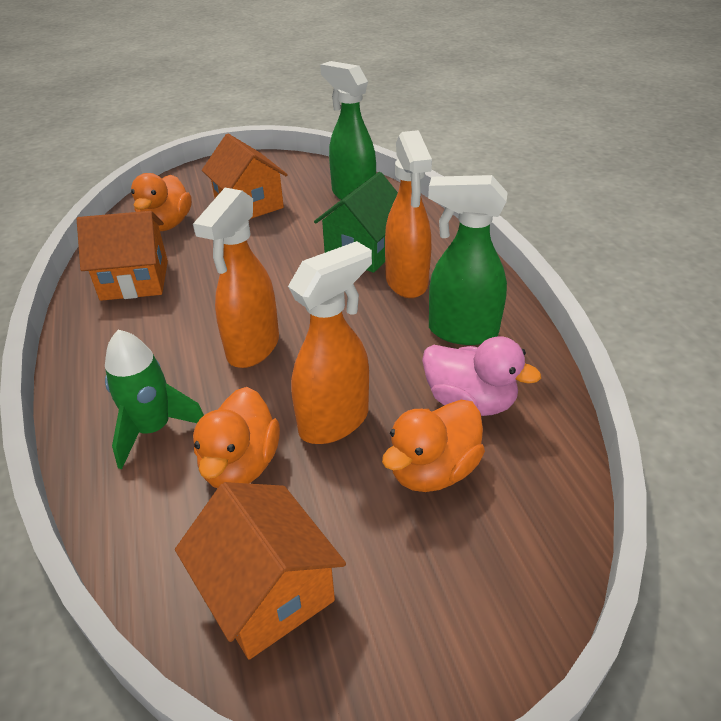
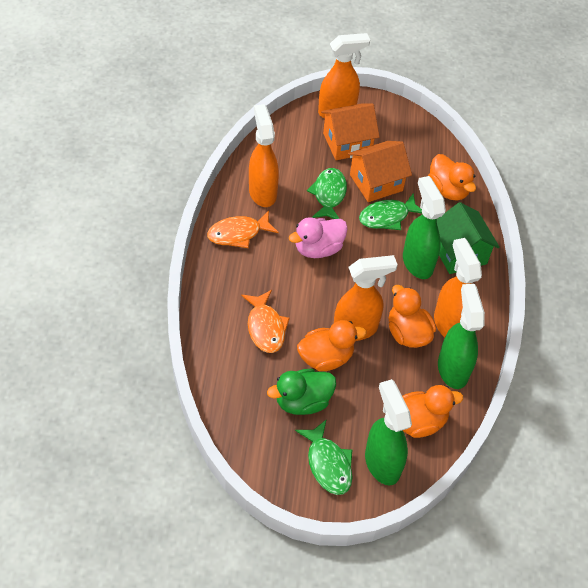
green duck: none = 0 -> [267,369,336,415] = 1
green fish: none = 0 -> [295,419,353,495] [307,168,347,219] [359,193,422,230] = 3
green rocket: [105,330,204,469] = 1 -> none = 0
green spray bottle: [320,61,376,200] [428,175,508,345] = 2 -> [365,379,412,485] [403,176,446,279] [438,284,485,389] = 3
orange duck: [131,173,192,231] [193,387,280,488] [382,400,485,492] = 3 -> [297,320,366,371] [389,285,436,348] [402,385,463,438] [428,154,476,200] = 4
orange fish: none = 0 -> [207,211,279,248] [241,290,290,353] = 2
orange house: [77,211,168,301] [175,482,346,660] [202,134,288,219] = 3 -> [321,103,380,160] [348,141,412,202] = 2
orange spray bottle: [193,188,279,368] [288,241,372,444] [385,130,432,298] = 3 -> [249,104,279,207] [318,33,370,118] [334,255,398,341] [434,238,482,337] = 4

